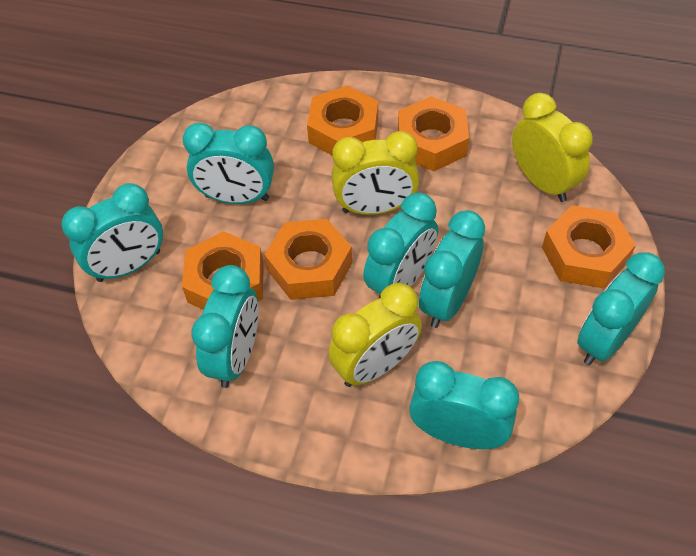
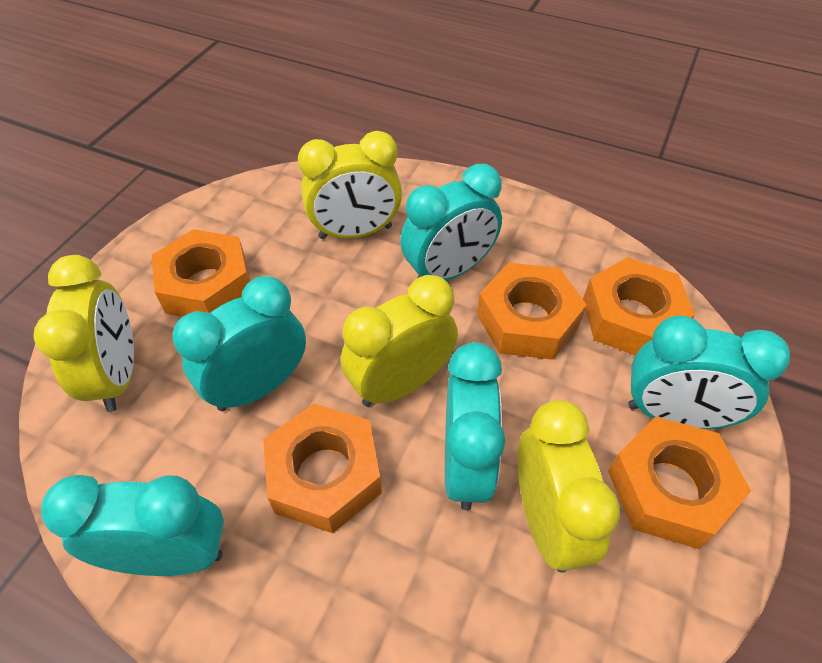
turquoise clock: [61,183,163,282] [183,123,274,204] [192,265,258,388] [363,193,438,298] [409,361,519,449] [419,210,485,328] [577,252,665,365] = 7 -> [41,475,224,576] [172,276,306,411] [400,164,502,280] [445,342,505,510] [628,316,790,429] = 5
yellow clock: [328,283,422,387] [331,131,419,215] [512,93,592,202] = 3 -> [33,255,134,412] [298,131,402,239] [341,275,458,407] [518,400,620,573] = 4

